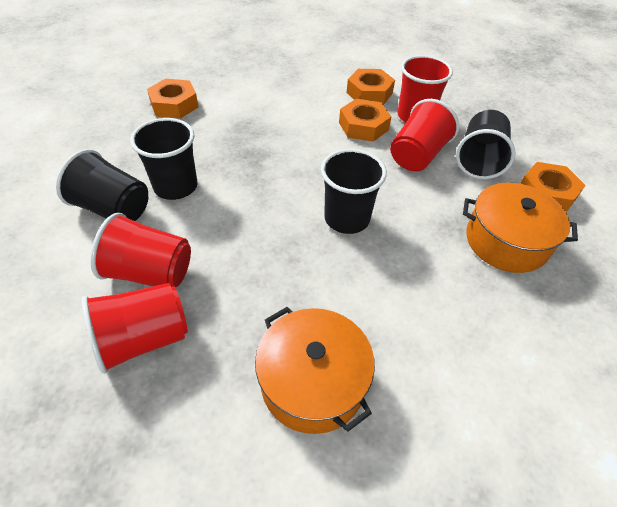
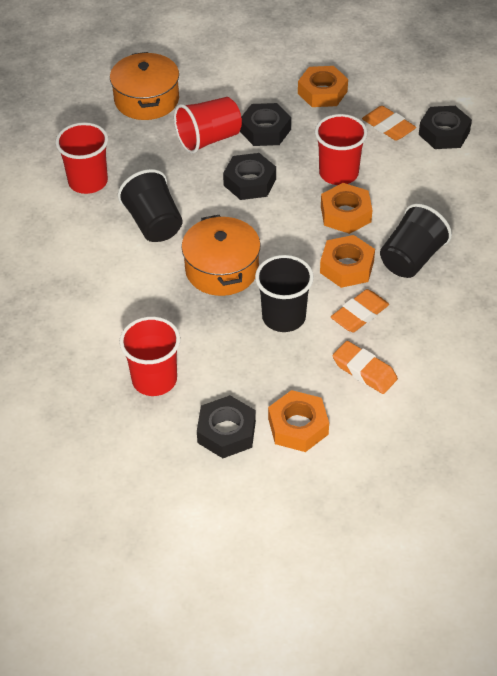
black cup: [56,149,148,221] [130,118,198,200] [321,149,387,234] [456,110,516,179] = 4 -> [118,169,183,242] [255,255,314,332] [380,204,452,278] = 3
black nut: none = 0 -> [197,395,256,458] [223,153,276,200] [240,103,291,146] [419,106,472,149] = 4
orange eraser: none = 0 -> [331,289,389,332] [332,341,398,394] [362,106,416,141] = 3

